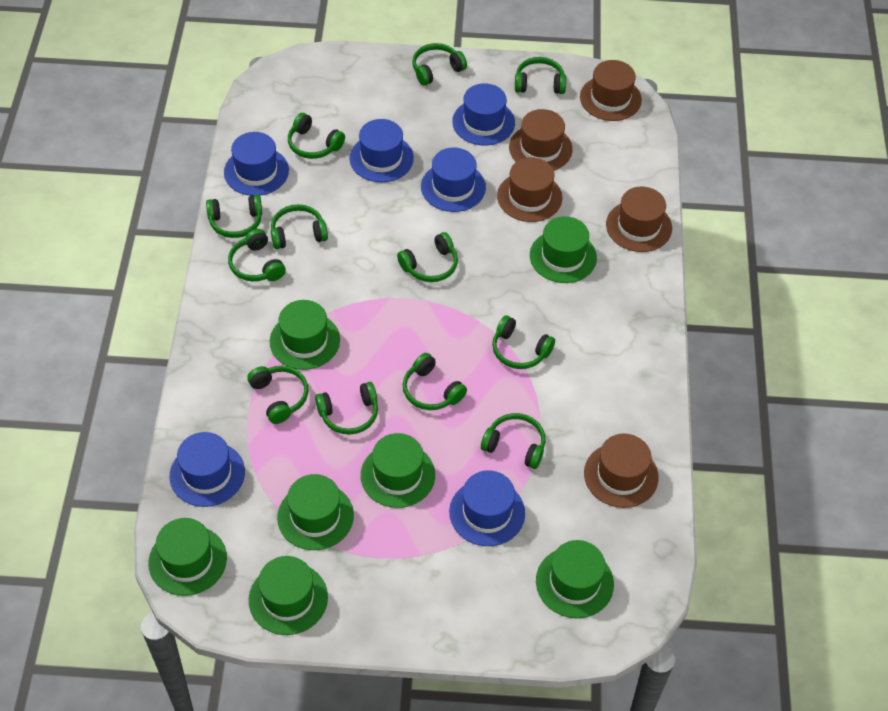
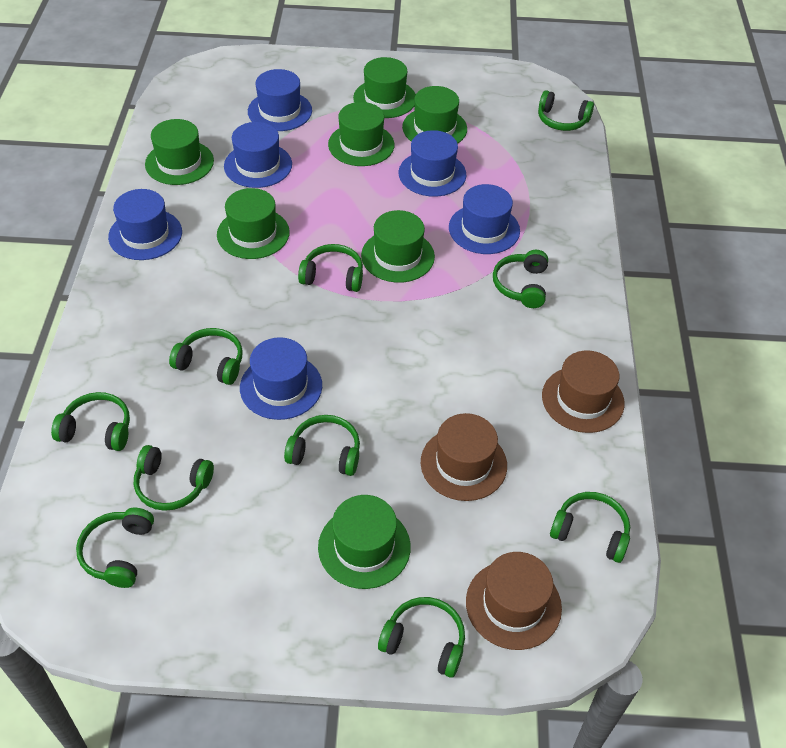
brown hat: [497,157,562,222] [509,109,573,171] [580,60,642,121] [584,434,658,508] [606,186,672,252] = 5 -> [421,413,507,501] [466,552,562,650] [542,350,625,433] = 3
green headphones: [206,195,262,238] [228,229,286,281] [247,366,308,424] [271,204,328,249] [288,113,345,159] [315,382,378,435] [397,232,458,282] [403,353,467,410] [412,43,467,86] [481,413,545,469] [492,315,555,369] [515,57,566,94] = 12 -> [51,392,130,451] [76,508,154,588] [134,445,214,511] [169,328,243,385] [284,415,360,476] [298,244,363,292] [378,597,465,678] [493,250,548,308] [538,90,594,131] [550,492,630,563] = 10

